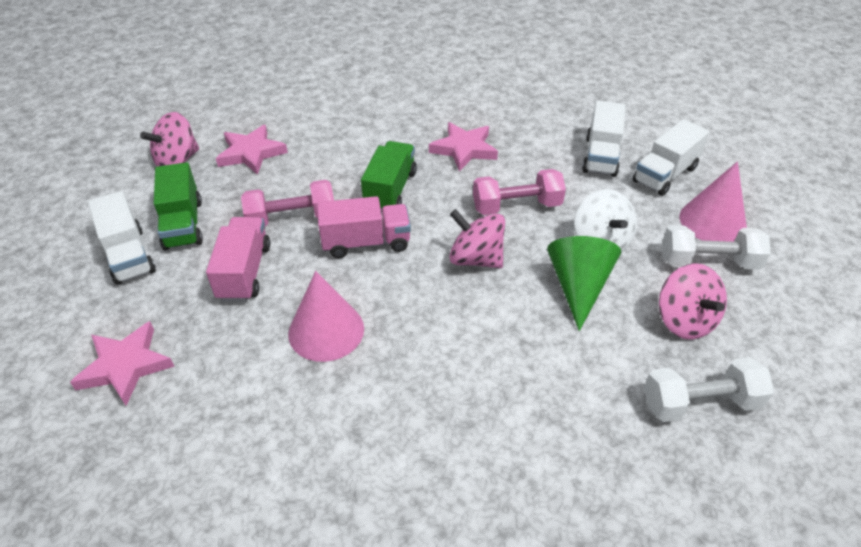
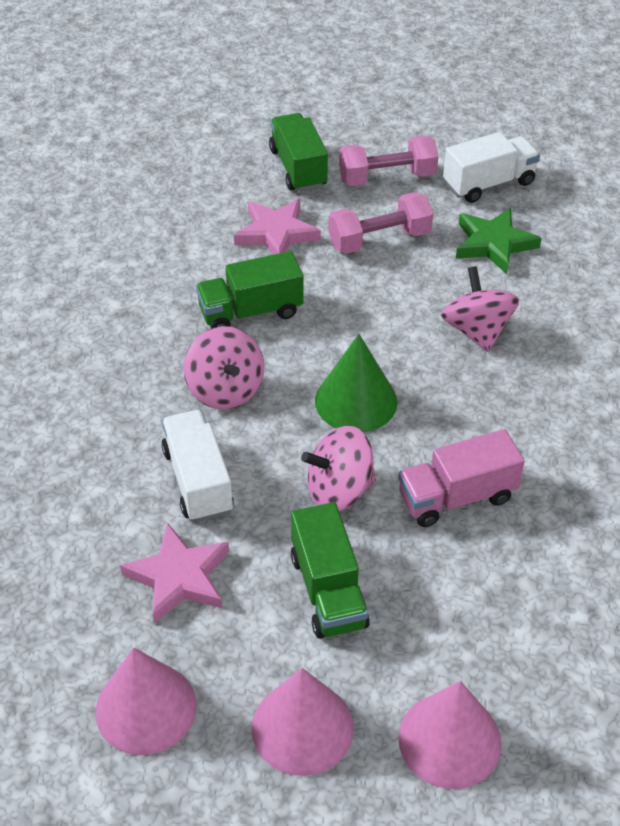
green star: none = 0 -> [456,208,542,274] = 1
green truck: [154,162,203,250] [361,141,417,212] = 2 -> [196,251,304,329] [269,113,328,192] [291,502,370,639] = 3
pink cone: [288,271,364,362] [680,161,747,242] = 2 -> [95,648,197,755] [252,668,354,776] [398,681,502,789] = 3
pink star: [70,321,175,406] [216,125,288,175] [429,122,498,172] = 3 -> [120,523,229,624] [234,199,321,255] = 2
pink truck: [206,217,270,302] [317,196,411,258] = 2 -> [398,429,525,527] = 1
white dumbbell: [644,357,774,422] [662,225,771,270] = 2 -> none = 0
white spinning top: [574,189,637,252] = 1 -> none = 0
white truck: [88,191,156,285] [582,100,625,177] [633,119,710,196] = 3 -> [161,410,234,522] [443,132,540,203] = 2

